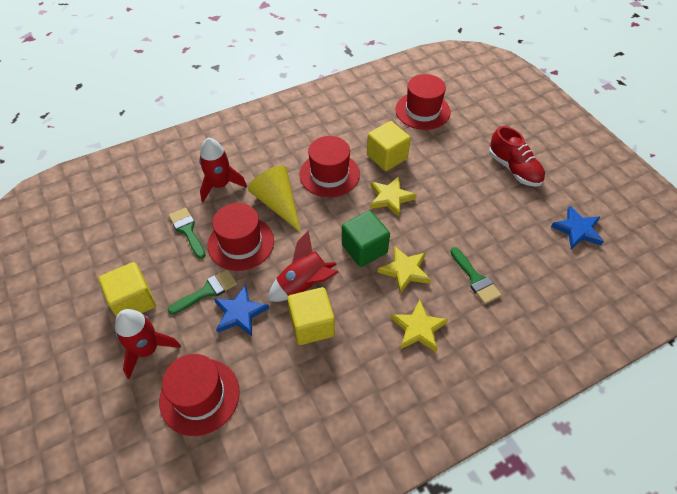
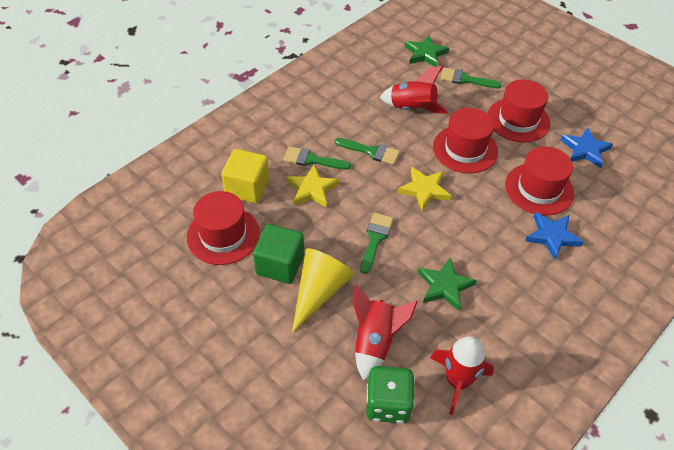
green brush: [168,269,237,314] [169,208,206,259] [450,247,501,304] = 3 -> [283,146,351,170] [335,138,400,165] [360,213,393,274] [440,68,501,88] = 4
green dice: none = 0 -> [366,366,415,424] = 1
green star: none = 0 -> [405,36,449,67] [418,257,477,311] = 2
red shoe: [489,126,545,187] = 1 -> none = 0
yellow cube: [99,262,156,317] [287,287,335,345] [367,121,411,171] = 3 -> [221,149,269,203] = 1
yellow star: [370,176,417,217] [378,246,431,294] [391,300,448,352] = 3 -> [286,165,339,208] [397,167,451,211] = 2

